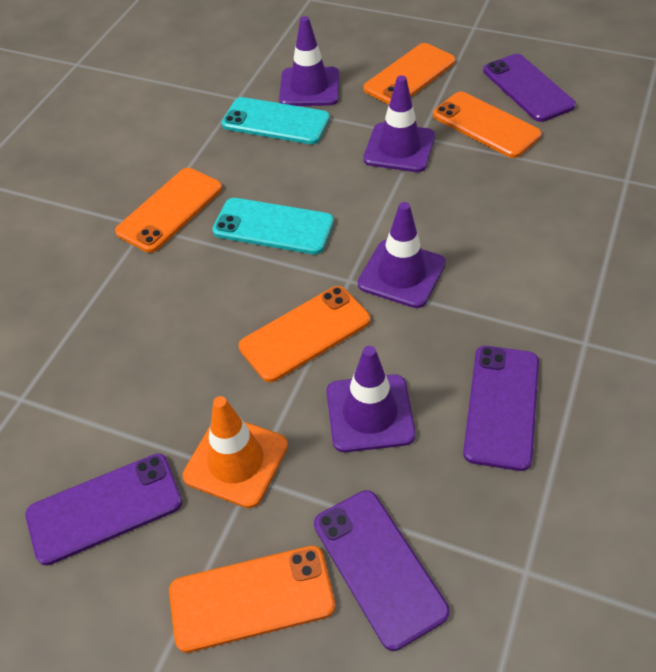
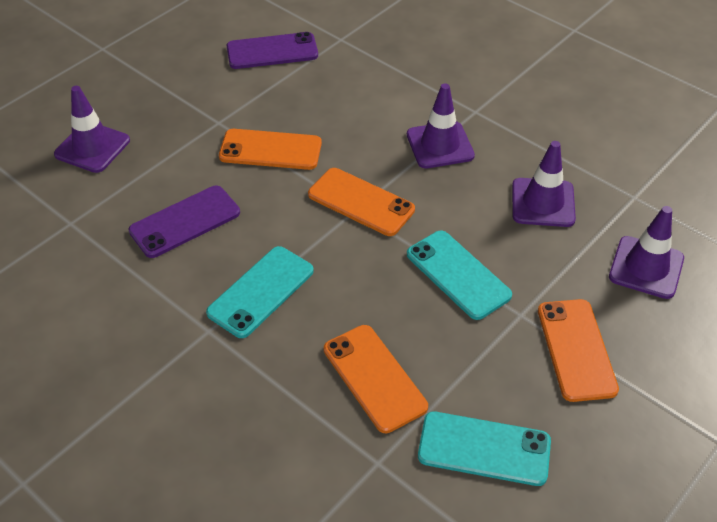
orange phone: [115,168,222,253] [169,546,335,653] [239,286,370,382] [363,43,456,105] [433,91,541,158] = 5 -> [219,129,322,170] [308,168,415,236] [324,325,428,433] [538,299,619,402] = 4
orange traffic cone: [183,396,288,508] = 1 -> none = 0
purple phone: [25,454,182,566] [314,490,449,651] [463,346,539,471] [483,54,576,122] = 4 -> [128,186,240,258] [226,32,318,69] = 2
turquoise phone: [212,198,334,255] [222,97,330,144] = 2 -> [206,246,314,338] [407,231,512,320] [418,411,551,486] = 3

